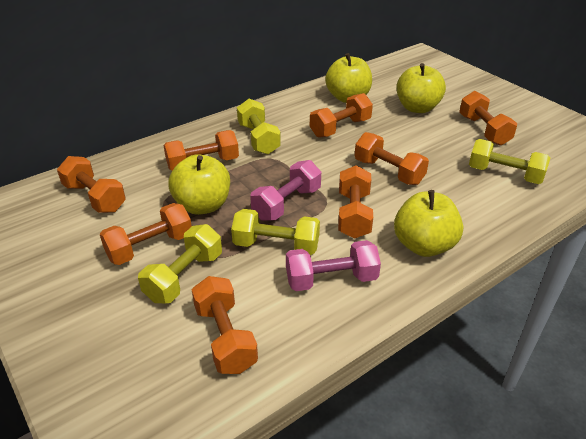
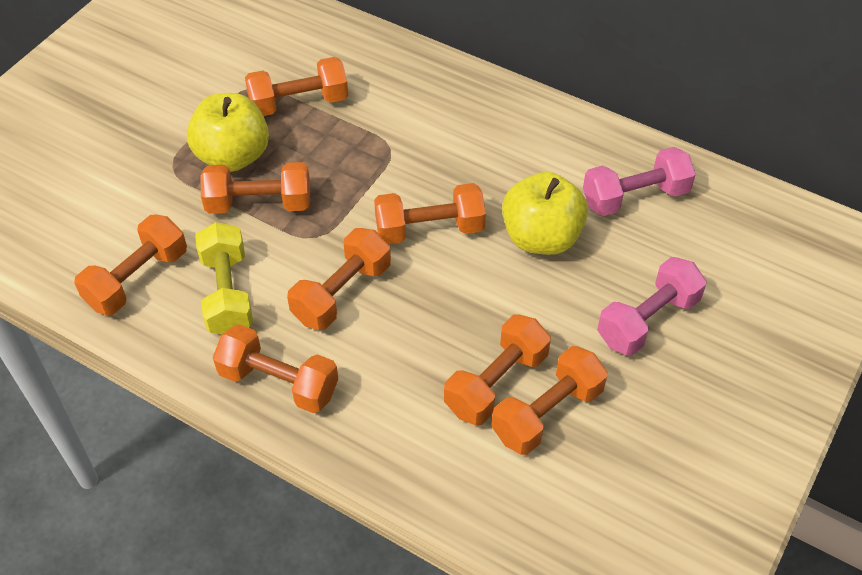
yellow apple: [168,154,230,215] [325,53,372,103] [394,190,463,257] [396,63,446,113] = 4 -> [187,93,269,172] [502,172,588,255] = 2
yellow dumbbell: [138,224,222,303] [231,209,320,255] [237,99,281,154] [469,139,550,184] = 4 -> [195,222,253,334] = 1

